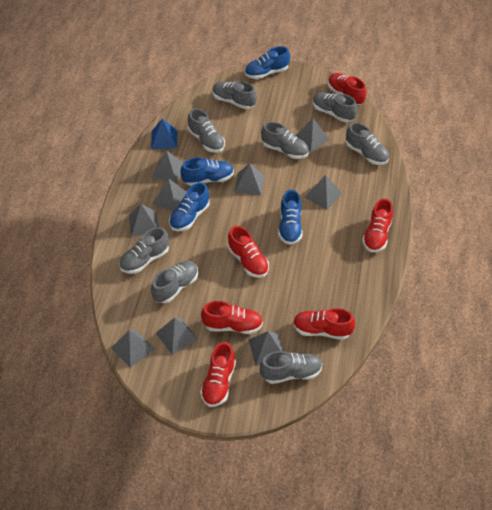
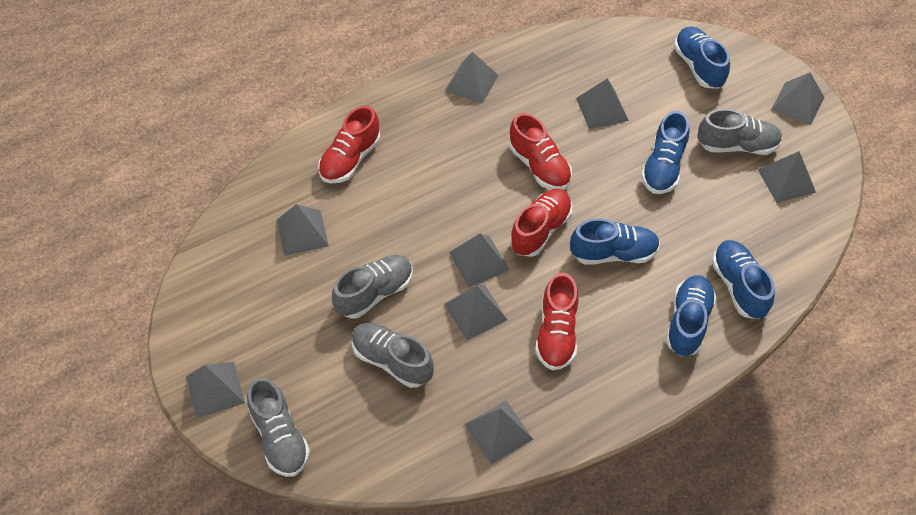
blue pyramid: [151,119,177,149] = 1 -> none = 0
blue shoe: [169,182,210,231] [181,157,234,186] [245,46,290,79] [278,189,303,245] = 4 -> [570,219,660,265] [641,111,690,194] [666,275,716,356] [674,27,730,89] [712,240,775,319] = 5
grey shoe: [119,227,169,274] [151,261,198,303] [188,108,225,153] [212,81,257,109] [260,351,322,384] [261,122,309,159] [313,92,357,122] [346,122,389,165] = 8 -> [247,377,310,477] [332,255,413,319] [352,323,434,388] [697,109,783,155] = 4
red shoe: [200,342,236,407] [201,301,263,334] [228,226,269,278] [293,308,355,340] [328,73,366,105] [362,198,393,252] = 6 -> [318,105,380,183] [509,113,572,190] [510,189,572,257] [535,272,579,370] = 4

